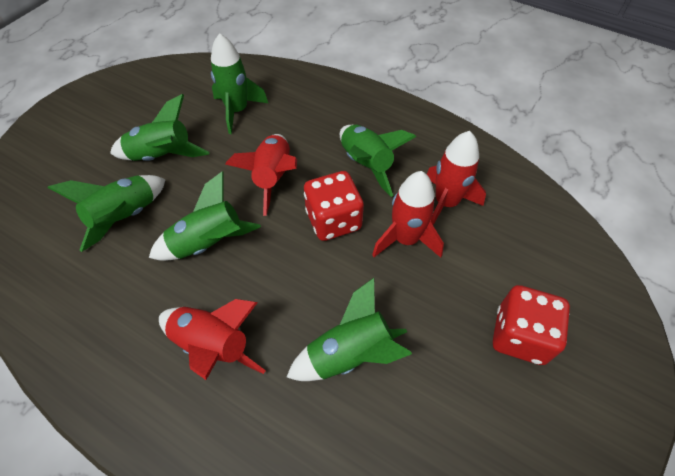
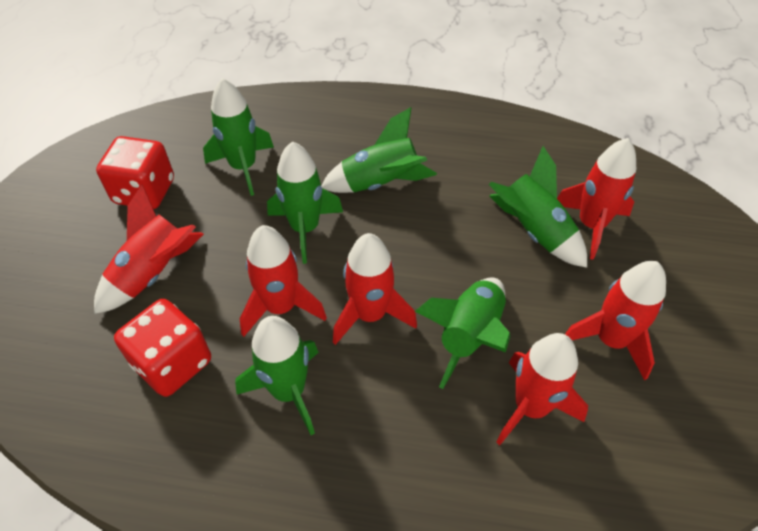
red rocket: [159,299,266,380] [225,134,297,216] [372,171,444,258] [427,131,486,225] = 4 -> [94,185,204,314] [240,225,327,337] [333,233,417,345] [496,333,588,445] [557,138,636,260] [565,261,666,380] = 6

